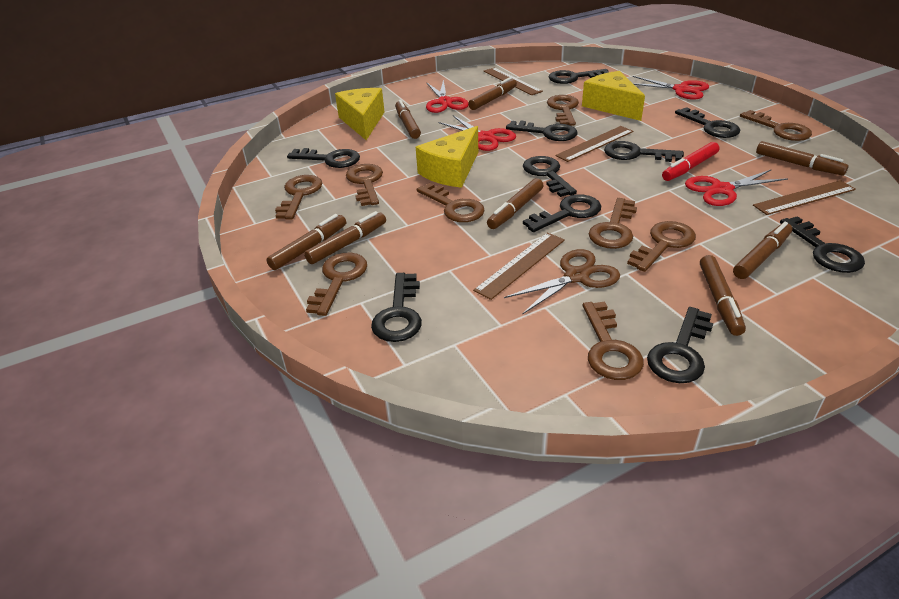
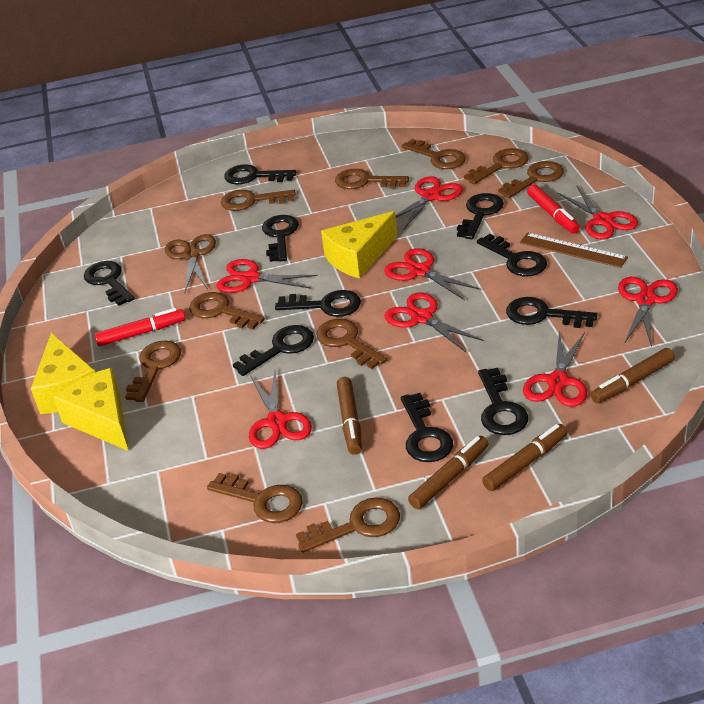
brown key: [275,175,322,220] [306,253,367,316] [346,164,383,206] [417,183,485,222] [547,95,579,126] [582,301,644,380] [589,198,637,249] [627,221,696,272] [740,110,812,141] = 9 -> [125,340,181,402] [189,292,265,329] [207,473,303,523] [221,190,296,211] [296,497,400,553] [316,319,387,369] [335,169,409,189] [402,139,466,169] [464,148,529,184] [498,161,564,198] = 10
brown marker: [266,214,346,270] [304,211,386,264] [395,99,421,139] [468,77,517,110] [487,178,543,229] [700,255,746,336] [733,222,792,279] [756,141,849,176] = 8 -> [337,377,362,455] [408,436,489,509] [482,424,568,491] [591,348,675,403] = 4
brown ruler: [473,232,565,300] [483,68,543,95] [555,126,633,162] [753,180,856,215] = 4 -> [520,233,628,268] = 1
red marker: [662,142,719,181] = 1 -> [95,308,185,346] [527,185,580,234] = 2
red scissors: [426,80,469,113] [439,115,516,151] [633,76,709,100] [685,169,788,206] = 4 -> [216,259,318,293] [249,371,312,449] [384,248,481,300] [385,293,484,352] [395,177,463,229] [523,331,587,407] [558,185,638,239] [618,277,678,347] = 8

